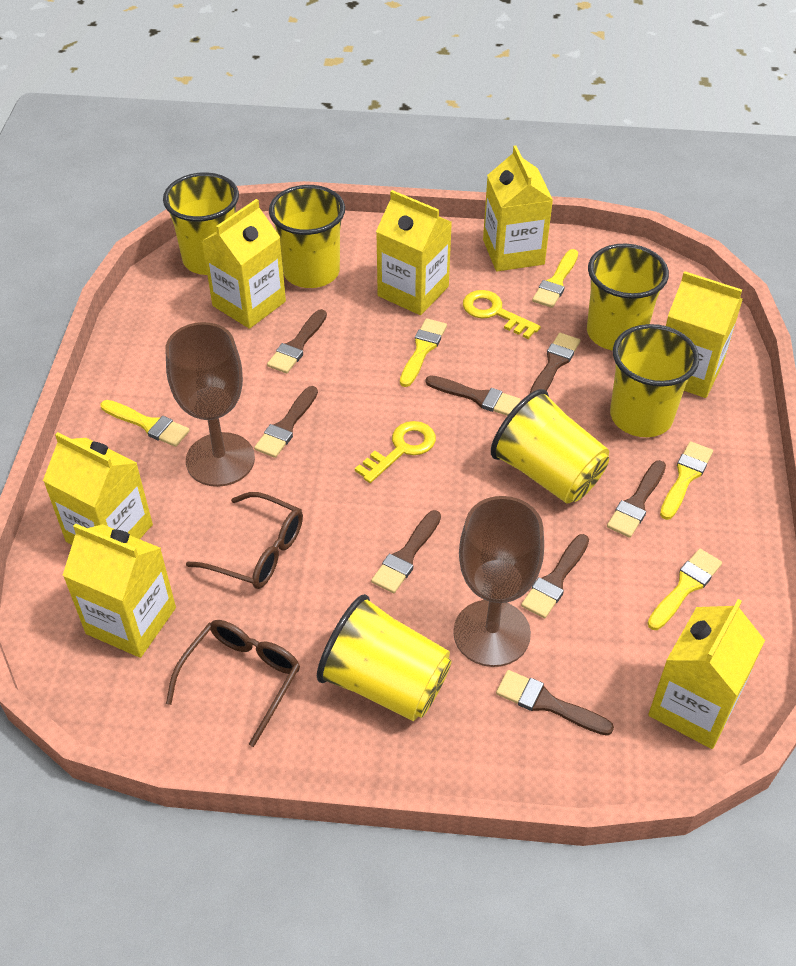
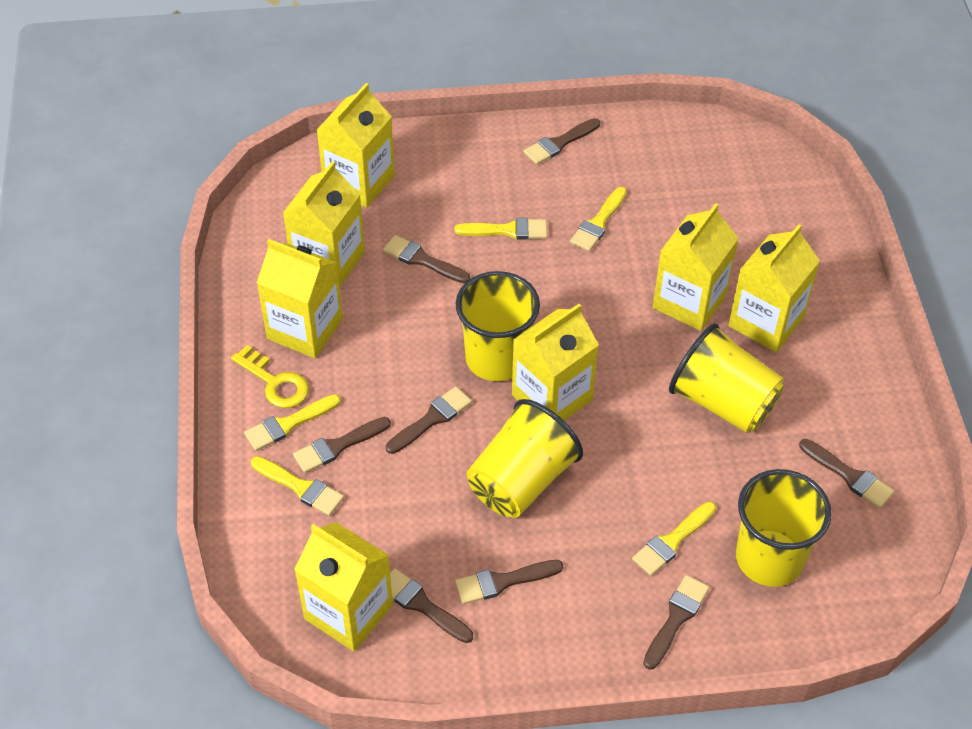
brown glasses: [166,620,300,747] [186,492,303,589] = 2 -> none = 0
brown goblet: [165,322,255,487] [453,496,544,667] = 2 -> none = 0
yellow cup: [163,172,239,275] [269,185,345,288] [317,594,452,721] [491,389,609,504] [587,244,669,351] [610,324,699,437] = 6 -> [456,271,540,381] [467,399,583,518] [669,323,785,433] [736,469,832,587] = 4
yellow key: [355,421,436,483] [463,290,541,339] = 2 -> [231,345,309,408] = 1

